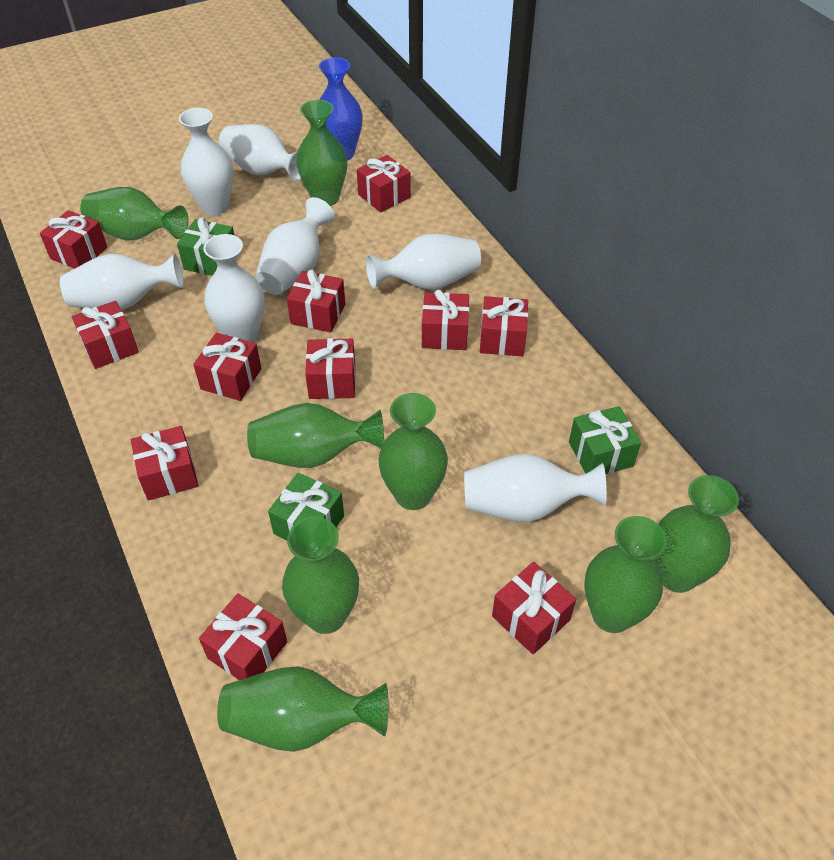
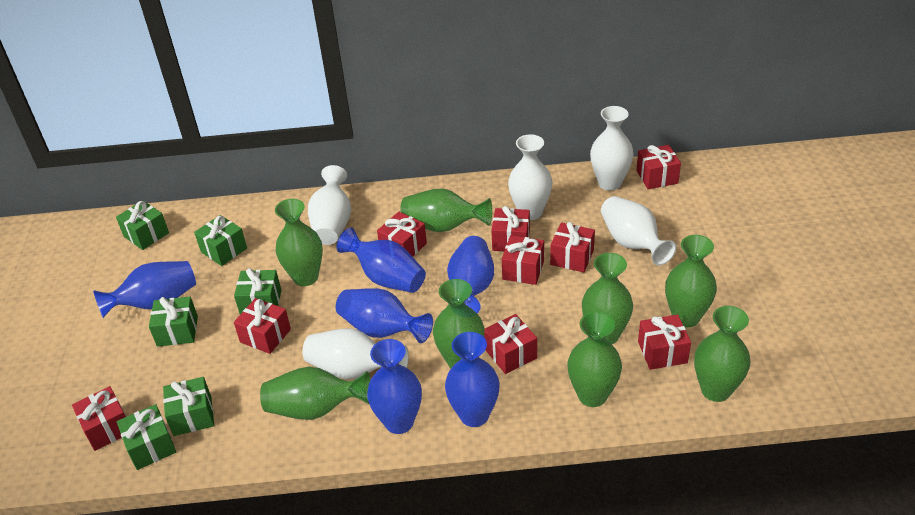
blue vase: [319,57,363,161] = 1 -> [93,261,196,318] [336,288,433,343] [337,227,426,293] [367,339,422,434] [445,332,500,427] [447,236,494,313] = 6
green gift: [177,217,234,276] [268,473,344,541] [569,406,641,474] = 3 -> [116,200,169,250] [117,404,176,470] [149,297,198,347] [163,377,214,436] [194,215,247,266] [234,268,281,314] = 6
red gift: [40,210,108,269] [72,301,139,369] [131,426,199,501] [193,333,262,401] [199,593,287,680] [287,270,345,333] [305,338,356,399] [357,155,411,213] [422,290,469,350] [480,296,528,356] [492,562,576,654] = 11 -> [72,386,126,451] [234,298,291,354] [377,212,427,257] [484,314,537,374] [491,206,530,251] [502,235,544,285] [550,222,595,272] [636,145,681,189] [638,314,691,370] = 9
white vase: [60,254,184,310] [179,108,234,215] [203,234,265,343] [219,124,301,181] [255,197,335,295] [366,234,481,290] [464,454,607,522] = 7 -> [303,328,409,380] [308,165,351,245] [508,134,552,220] [590,106,634,191] [601,196,676,265] = 5

